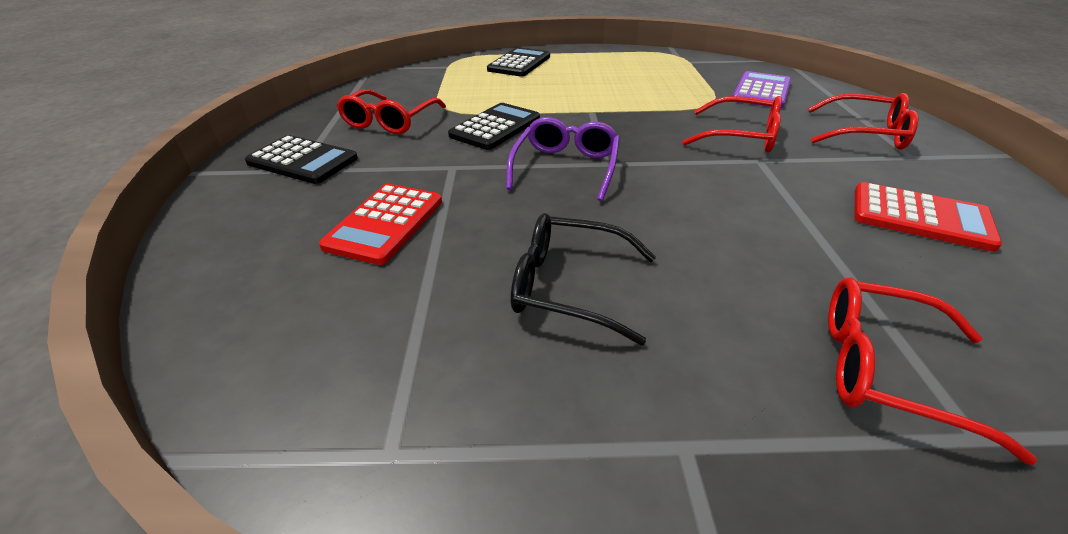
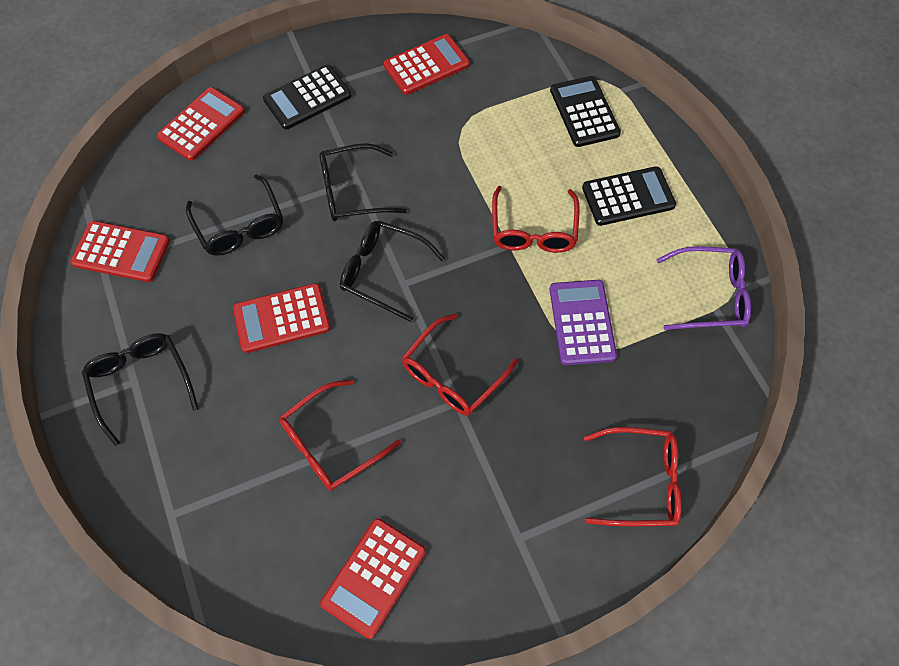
black glasses: [511,213,656,345] = 1 -> [82,333,199,446] [186,174,283,256] [319,143,407,221] [340,220,445,322] = 4
red calculator: [319,184,442,265] [855,182,1002,252] = 2 -> [70,221,170,282] [157,87,245,161] [233,283,331,353] [320,518,426,639] [384,34,470,95] = 5

